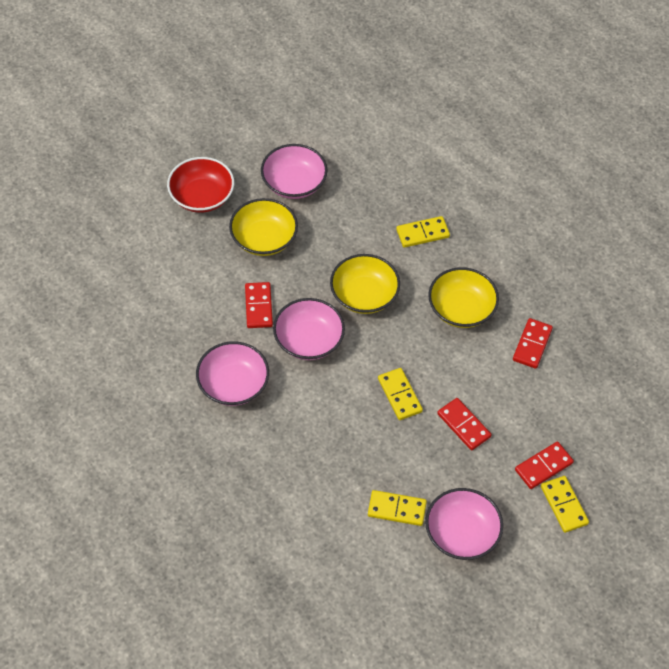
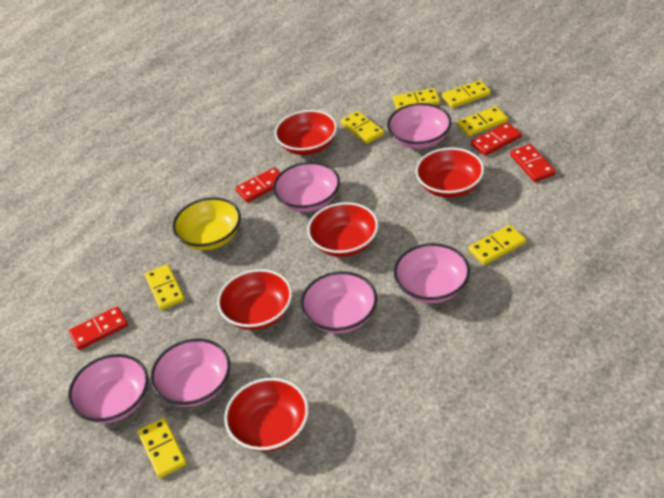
pink bowl: [196,341,269,406] [261,144,328,199] [273,298,345,360] [425,488,503,560] = 4 -> [68,354,148,423] [150,339,230,407] [273,162,340,212] [301,271,377,334] [387,103,451,149] [394,243,470,303] = 6
red bowl: [167,157,234,213] = 1 -> [217,269,292,330] [224,378,309,452] [275,110,337,155] [307,202,378,257] [415,147,484,198] = 5
yellow bowl: [229,198,298,256] [330,254,400,314] [428,267,499,328] = 3 -> [172,197,241,250] = 1
yellow domino: [368,490,427,526] [378,368,423,420] [396,216,450,248] [541,476,589,533] = 4 -> [137,417,187,478] [145,264,185,310] [341,111,384,144] [393,88,440,110] [442,80,491,108] [457,106,508,136] [468,225,526,265] = 7

